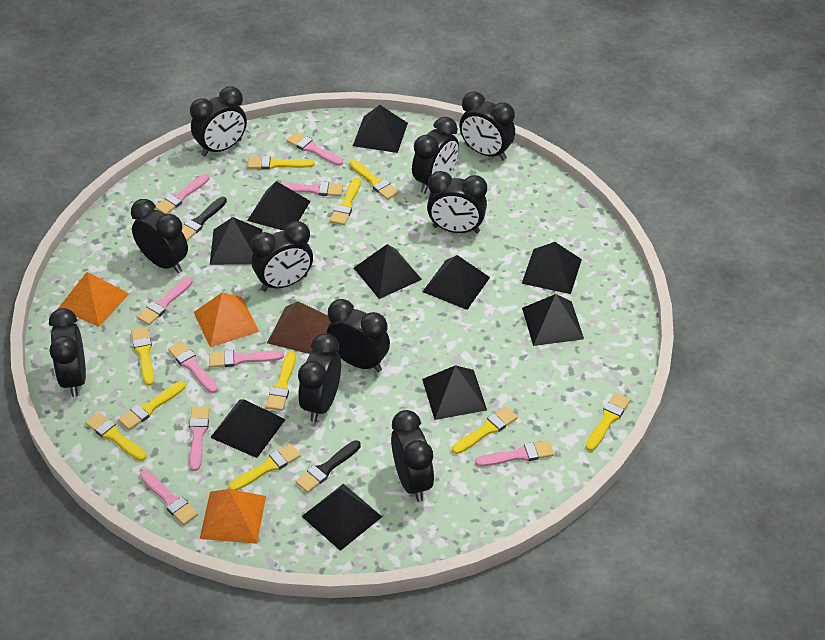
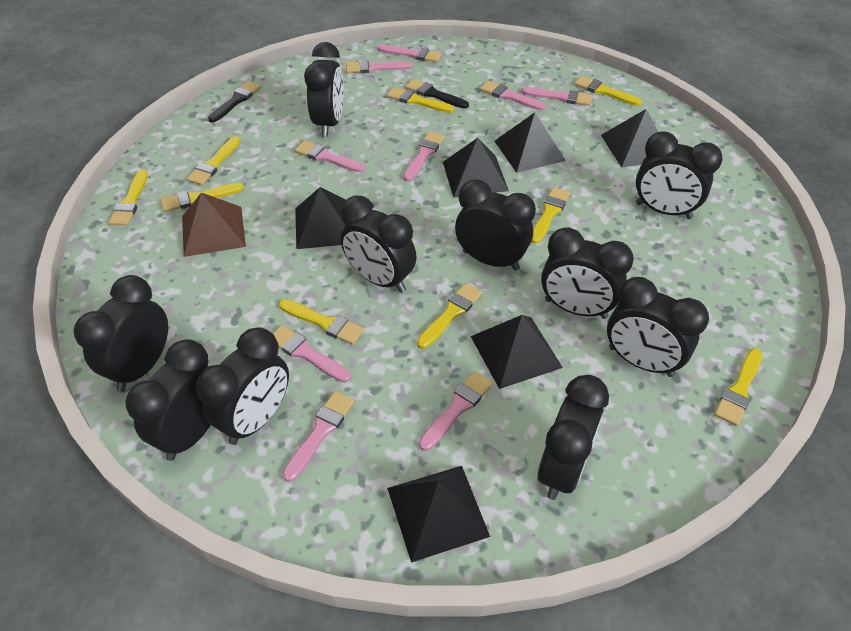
black pyramid: [210,217,262,265] [210,399,286,458] [247,181,311,231] [301,484,382,551] [353,105,408,153] [354,244,422,299] [422,255,490,310] [422,365,487,420] [522,242,582,294] [522,294,584,346] = 10 -> [295,187,348,249] [387,466,490,562] [443,138,509,198] [471,315,563,389] [495,112,566,173] [601,109,658,168] = 6
orange pyramid: [58,272,129,327] [194,292,259,347] [200,489,266,544] = 3 -> none = 0
yellow brush: [85,412,147,461] [118,381,185,430] [131,327,154,386] [228,444,301,490] [248,156,315,169] [266,351,296,411] [330,177,361,225] [350,159,399,200] [452,407,518,454] [586,393,630,451] = 10 -> [109,170,148,226] [160,183,244,212] [187,136,240,185] [279,299,364,345] [387,87,454,113] [417,283,483,349] [531,187,570,244] [574,76,642,106] [714,348,762,426] = 9

